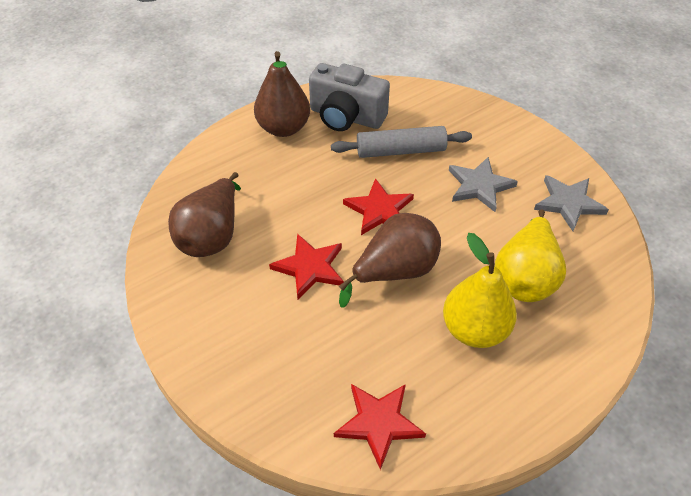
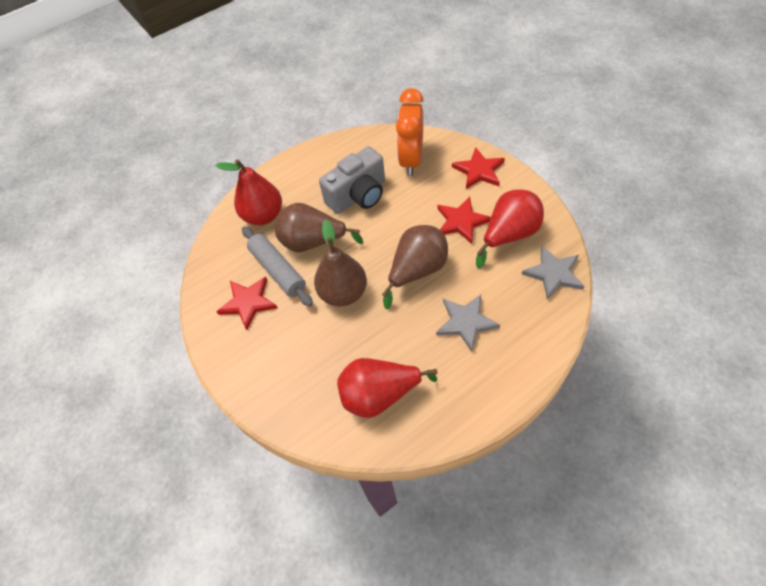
orange clock: none = 0 -> [396,88,424,176] = 1
red pear: none = 0 -> [216,160,282,225] [337,358,437,418] [476,189,544,268] = 3
yellow pear: [443,233,517,348] [495,210,566,302] = 2 -> none = 0

